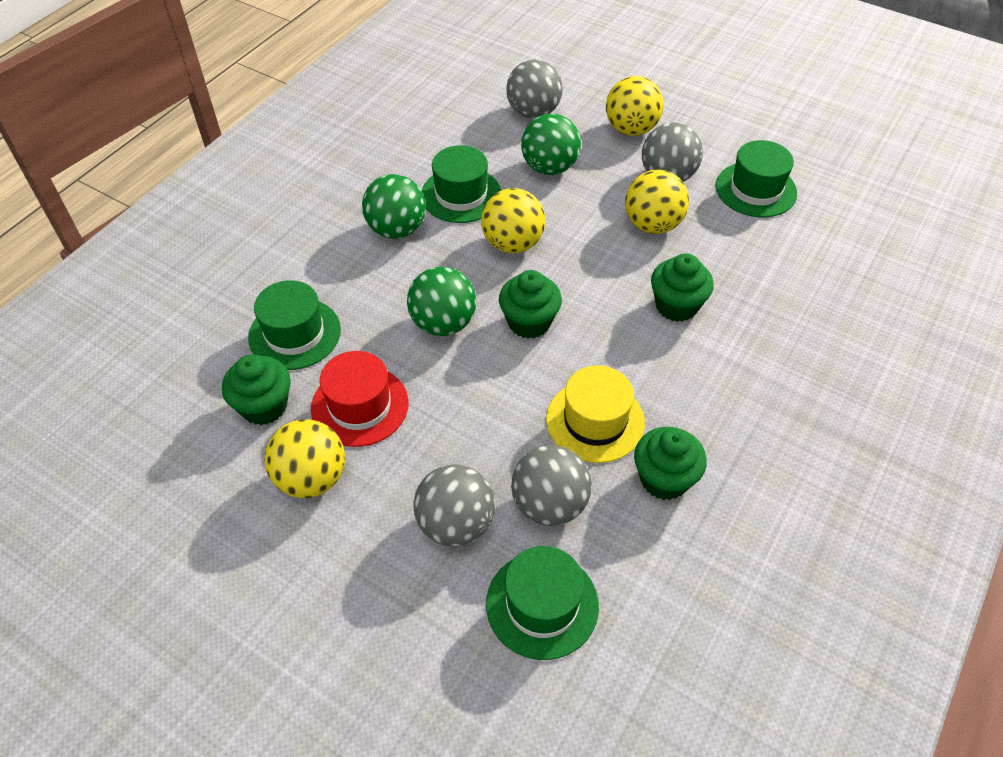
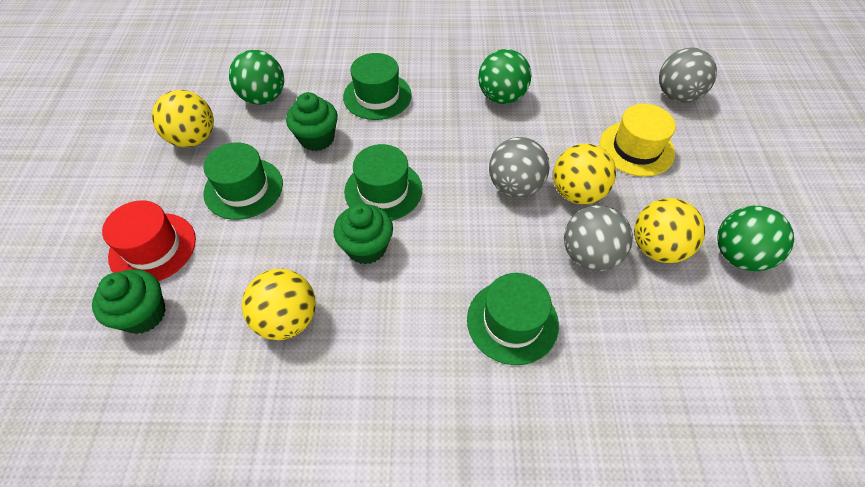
green cupcake: [222,355,291,425] [499,270,562,339] [634,427,707,500] [651,254,714,322] = 4 -> [92,269,166,334] [286,92,338,151] [333,203,393,265] = 3
grey ball: [413,464,495,547] [506,59,563,118] [511,445,592,526] [642,122,703,182] = 4 -> [489,137,550,198] [564,205,633,271] [659,47,717,102] = 3

